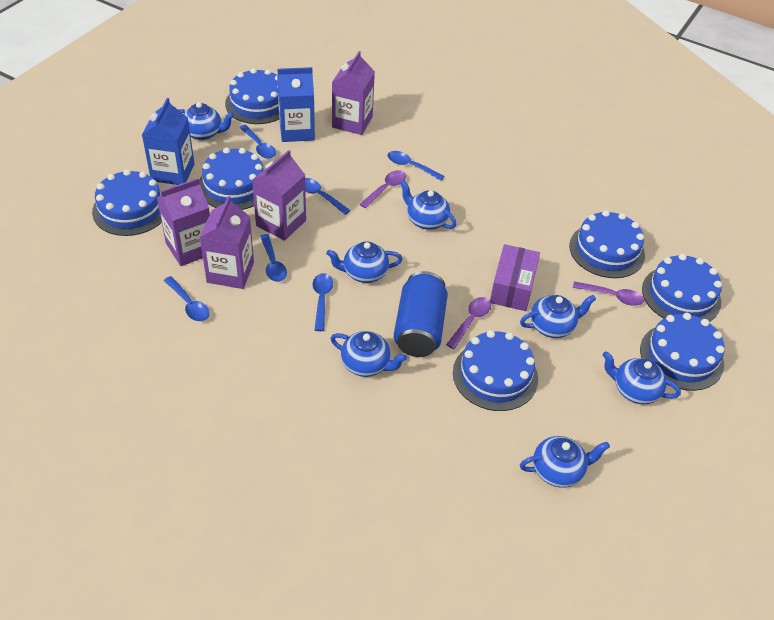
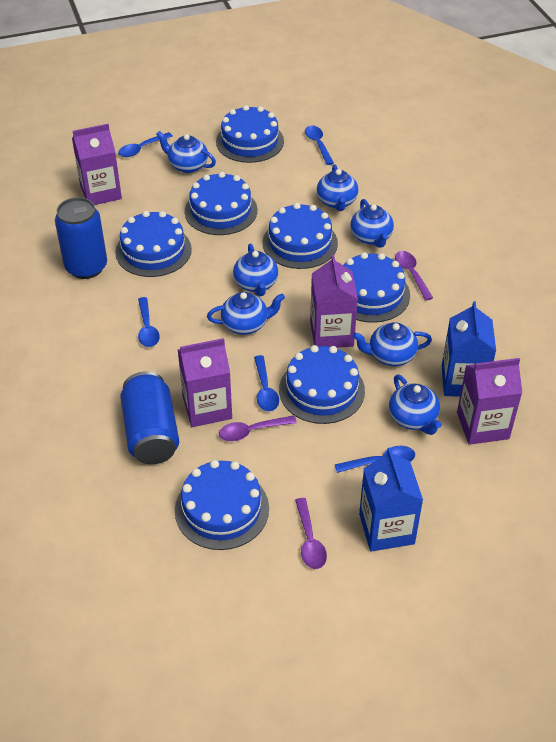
blue can: [394,271,448,357] = 1 -> [55,197,107,279] [120,371,179,464] = 2
blue spoon: [164,276,210,321] [239,125,276,159] [260,234,287,282] [305,178,351,215] [313,273,333,331] [388,151,444,181] = 6 -> [118,132,173,157] [138,297,160,347] [254,355,279,411] [305,126,334,165] [334,446,415,473] = 5
purple box: [490,244,540,311] = 1 -> none = 0

